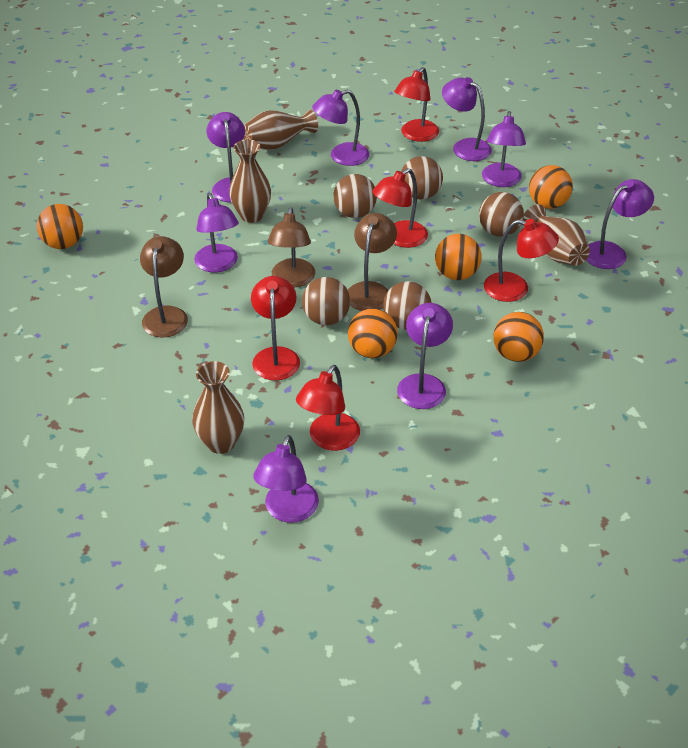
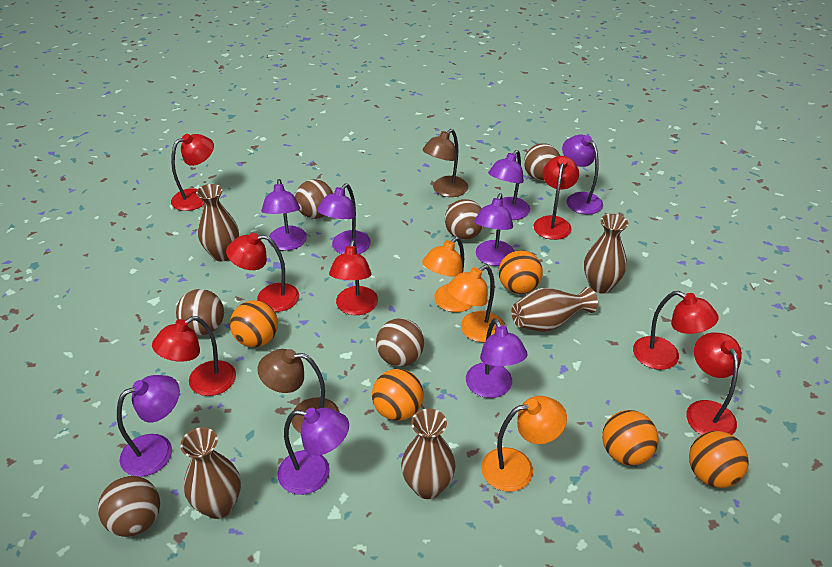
brown ball: [302,277,350,325] [333,174,377,218] [383,281,432,330] [401,156,443,200] [479,192,524,237] = 5 -> [98,476,160,537] [176,289,224,335] [295,179,333,219] [376,318,424,367] [445,199,483,240] [524,143,560,181] = 6
brown lamp: [140,236,188,338] [268,207,315,287] [348,213,397,311] = 3 -> [257,349,340,434] [422,129,468,197] = 2
brown vase: [192,361,244,454] [229,139,271,223] [243,110,318,150] [523,204,590,266] = 4 -> [180,427,241,519] [196,184,239,262] [401,409,456,499] [511,287,598,332] [584,214,628,294] = 5
orange lamp: none = 0 -> [422,237,472,312] [447,265,504,342] [481,396,567,492] = 3
red lamp: [251,276,300,381] [296,365,360,451] [372,168,428,248] [394,67,439,142] [484,219,559,302] = 5 -> [152,316,236,396] [171,134,214,211] [226,233,299,312] [329,240,378,315] [534,156,579,240] [633,291,718,370] [686,333,742,435] = 7

